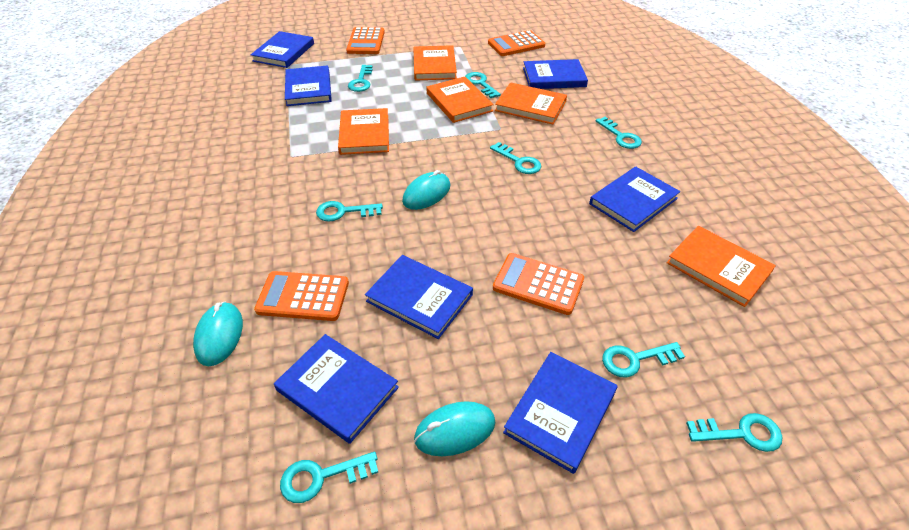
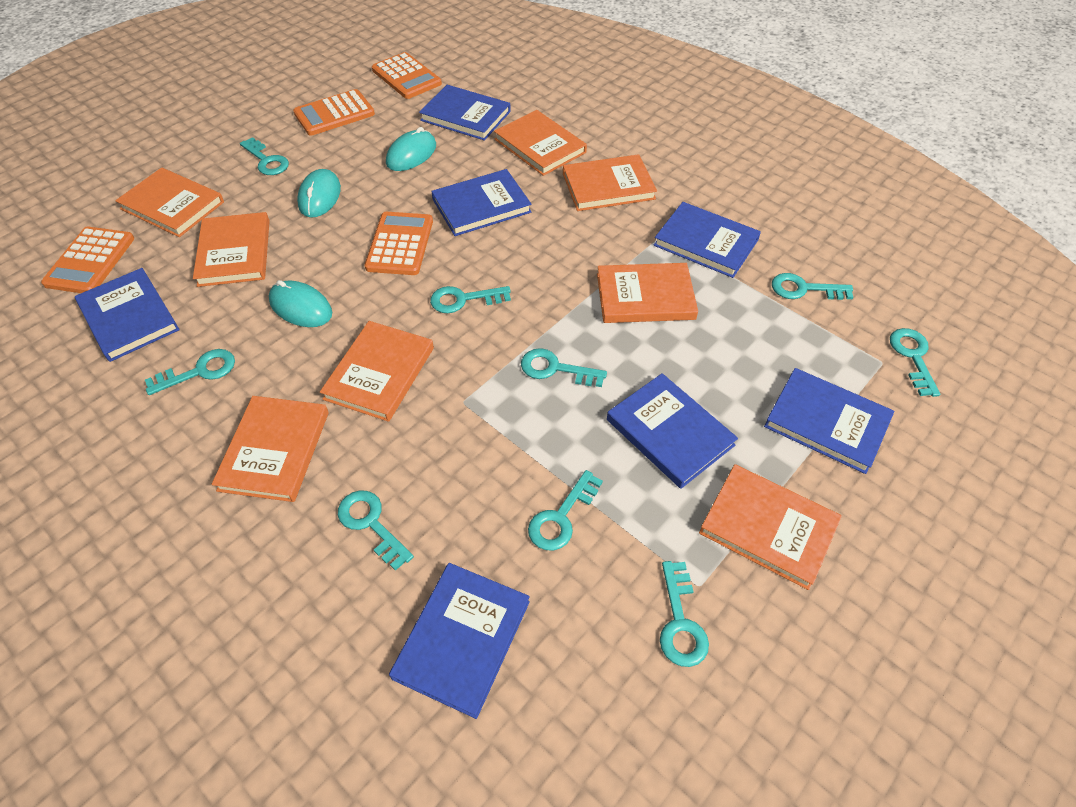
orange book: [338,108,389,155] [413,45,457,81] [426,77,494,123] [495,82,567,124] [666,226,776,307] = 5 -> [115,167,224,237] [193,212,270,287] [212,396,329,502] [320,321,434,422] [494,110,587,176] [563,154,657,211] [597,263,698,323] [699,464,842,590] = 8
turquoise key: [280,452,378,503] [316,201,383,222] [348,65,372,92] [465,72,501,98] [490,142,541,174] [596,117,642,149] [602,342,685,378] [686,413,782,452] = 8 -> [145,349,235,395] [240,137,289,175] [338,490,414,571] [430,286,511,313] [521,348,607,387] [528,470,603,551] [660,561,709,667] [772,273,853,300] [890,328,940,397] = 9

